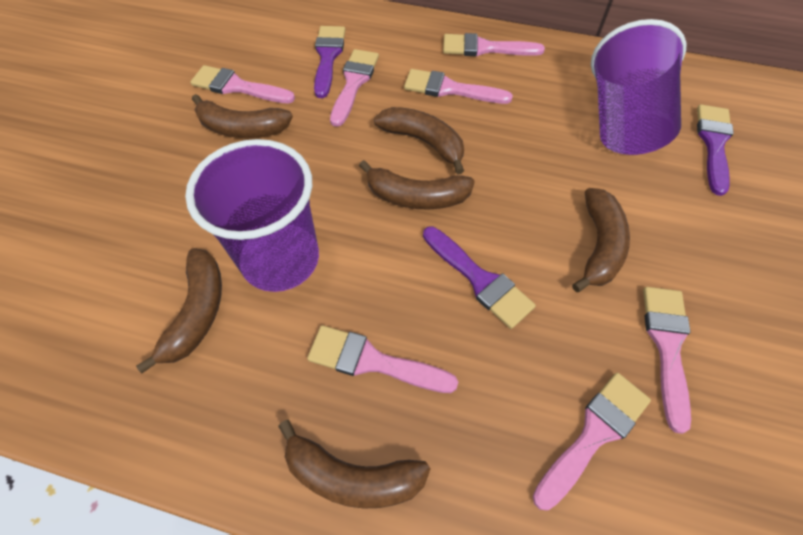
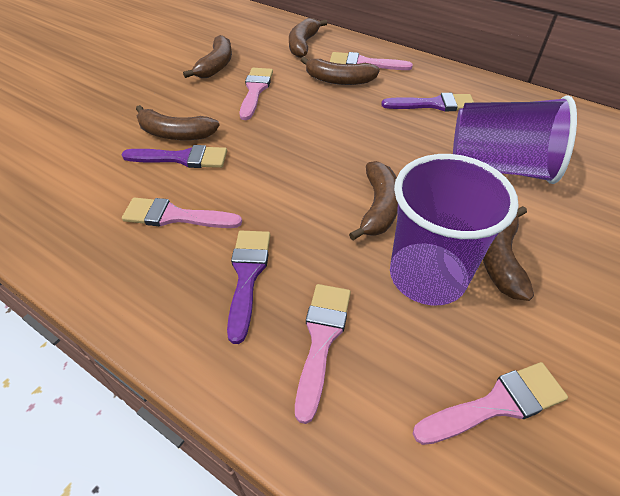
pink brush: [190,65,295,103] [307,325,458,393] [330,49,379,127] [404,69,513,104] [443,33,545,56] [533,373,651,510] [643,287,691,434] = 7 -> [122,197,242,228] [240,68,273,120] [295,284,351,424] [330,52,413,70] [413,362,568,445] = 5

